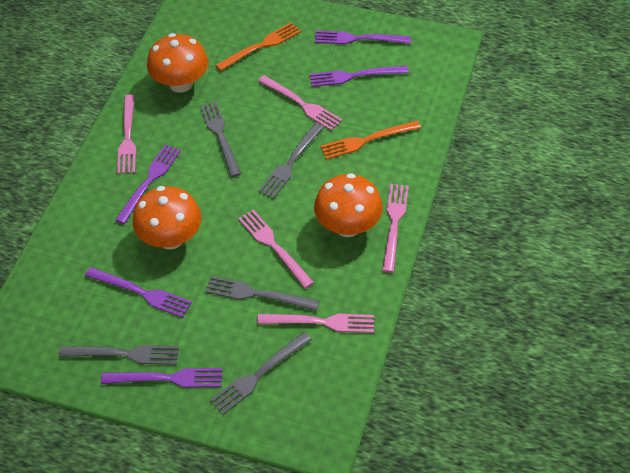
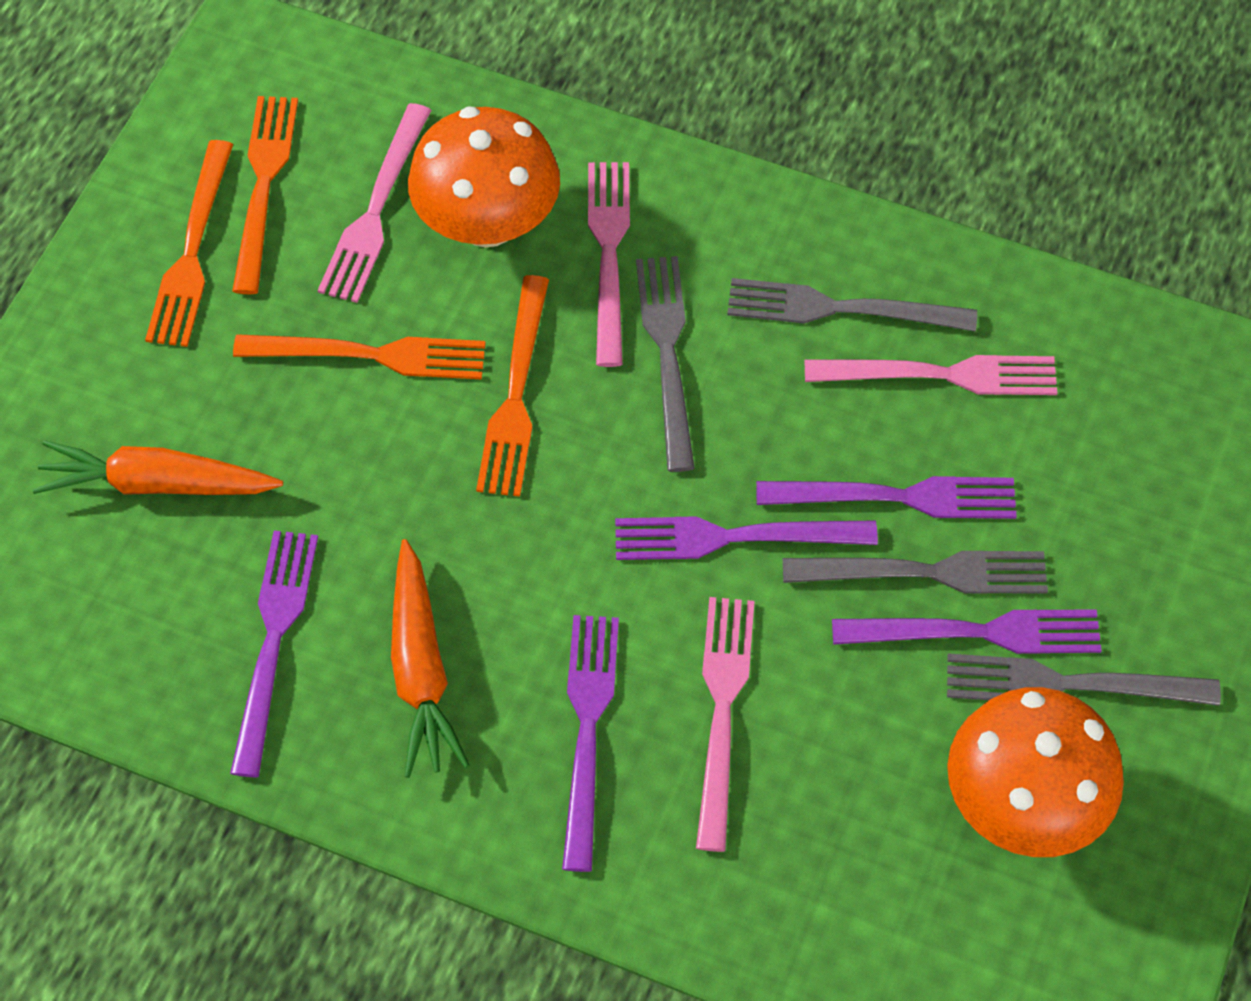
grey fork: [59,345,179,365] [200,101,241,177] [205,276,319,311] [210,332,312,415] [258,123,324,199] = 5 -> [636,256,695,472] [727,278,977,332] [783,551,1048,594] [947,653,1221,706] = 4
orange carrot: none = 0 -> [33,440,283,495] [391,539,470,778] = 2
orange fork: [215,22,301,71] [320,121,421,160] = 2 -> [145,140,233,347] [232,96,298,294] [233,334,486,379] [476,275,549,497] = 4
orange mushroom: [133,186,202,250] [147,33,208,93] [314,173,383,237] = 3 -> [408,107,560,248] [947,687,1124,857] = 2
pink fork: [117,95,136,174] [238,209,314,289] [257,314,374,333] [258,75,342,131] [382,184,409,273] = 5 -> [318,103,431,303] [588,162,630,367] [696,597,755,852] [805,355,1057,395] = 4

